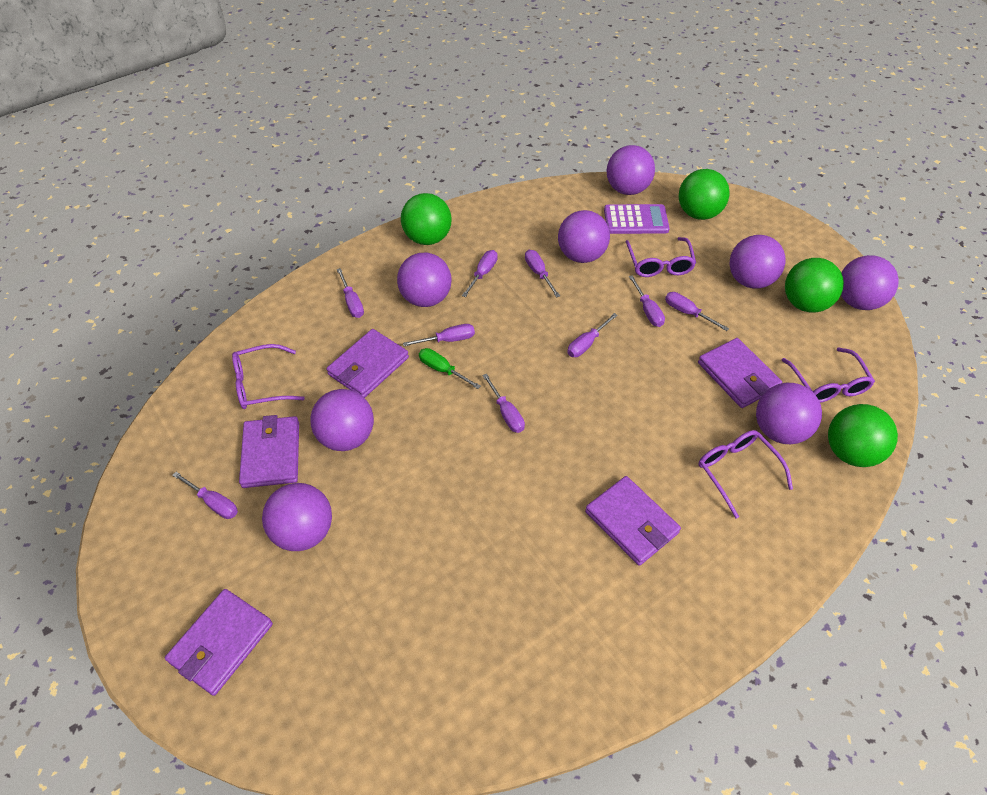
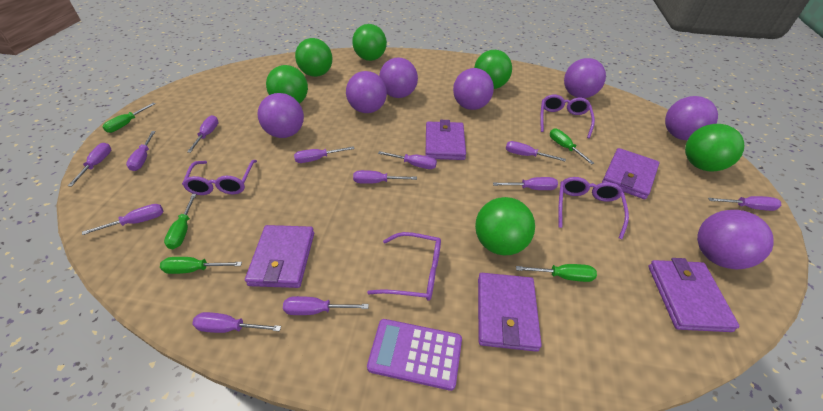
green ball: [401,193,452,245] [679,169,730,220] [785,258,844,312] [828,404,898,467] = 4 -> [266,65,308,104] [295,38,332,77] [352,24,387,61] [474,50,512,89] [475,197,535,255] [685,124,745,172] = 6
green screwdriver: [419,348,481,389] = 1 -> [103,102,156,133] [160,257,242,274] [164,194,197,249] [516,264,597,282] [550,128,594,165] = 5
purple ball: [262,483,332,551] [310,389,374,451] [397,253,452,307] [558,210,610,263] [606,145,655,195] [730,235,786,289] [756,383,822,444] [841,255,899,310] = 8 -> [257,93,304,138] [346,71,387,113] [379,57,418,98] [453,68,494,110] [564,58,606,98] [665,96,718,140] [697,210,774,269] = 7
purple screwdriver: [172,472,238,519] [337,268,364,318] [403,324,475,346] [462,250,498,297] [482,374,525,433] [525,250,560,298] [567,313,618,357] [629,275,665,327] [665,292,729,331] = 9 -> [68,143,111,186] [82,204,164,235] [126,131,156,171] [187,115,219,153] [192,312,281,333] [283,296,369,315] [294,146,355,163] [353,170,417,184] [378,151,437,169] [493,177,558,190] [506,141,566,161] [708,196,781,211] = 12

